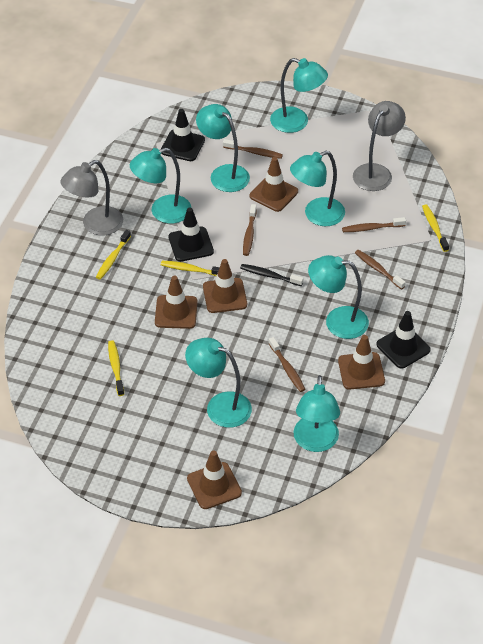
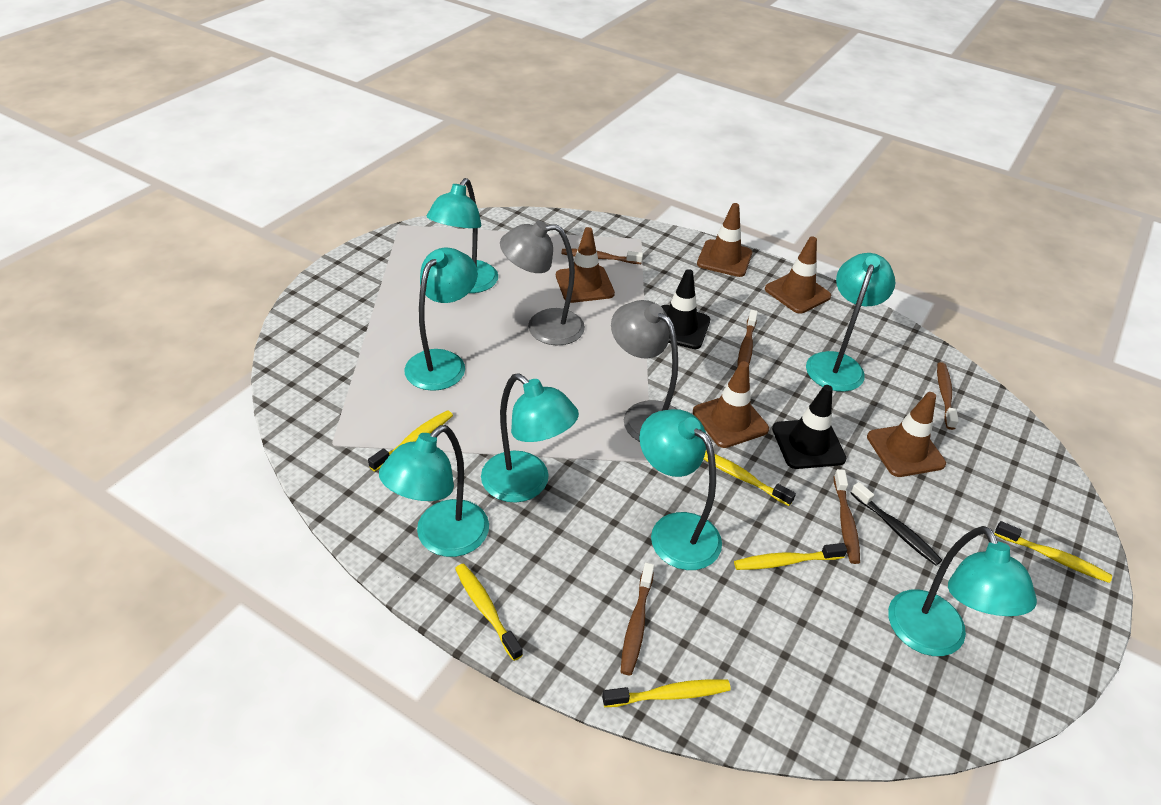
black traffic cone: [161,109,205,161] [168,207,214,262] [376,311,431,369] = 3 -> [661,269,710,349] [772,385,847,469] = 2
yellow toothbrush: [96,230,131,280] [108,341,124,396] [161,261,220,276] [422,204,449,252] = 4 -> [368,410,453,472] [455,564,523,661] [602,679,731,707] [704,451,796,506] [734,543,847,570] [994,521,1112,583] = 6

